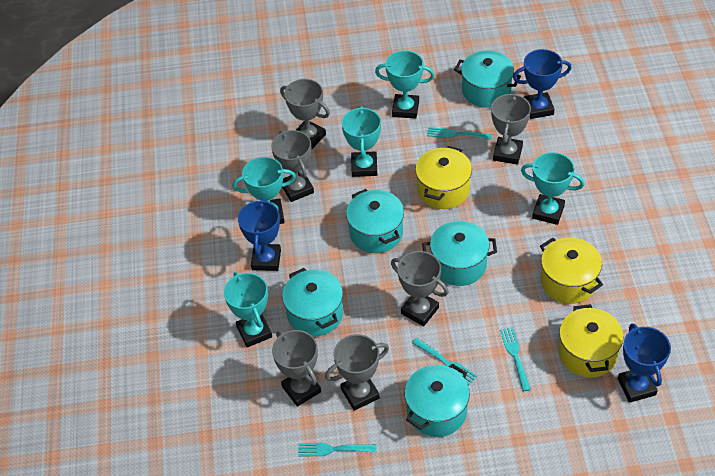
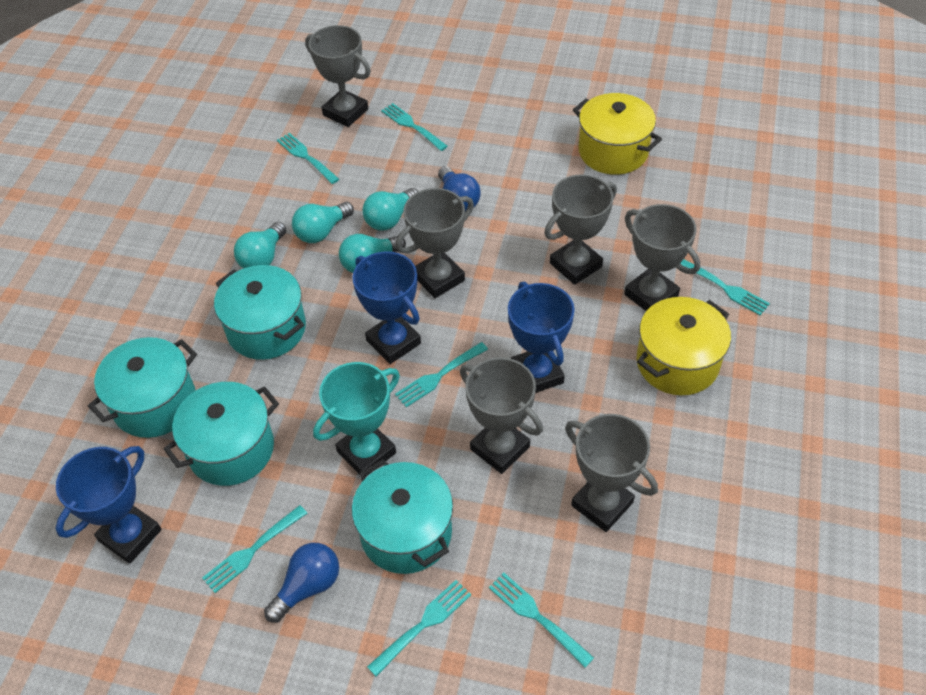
blue light bulb: none = 0 -> [264,543,339,623] [438,166,481,211] = 2
turquoise fork: [298,443,377,457] [412,338,477,385] [427,127,492,140] [500,327,531,391] = 4 -> [202,505,307,593] [277,133,339,184] [367,580,471,677] [381,103,448,151] [395,342,488,407] [489,573,594,668] [680,259,770,315] = 7
turquoise light bulb: none = 0 -> [234,222,286,269] [292,202,354,243] [339,234,406,273] [362,188,418,231] = 4
turquoise pot: [282,268,343,336] [346,189,404,253] [404,363,470,437] [422,221,497,286] [454,50,521,108] = 5 -> [88,337,197,438] [164,382,279,486] [214,265,306,360] [352,459,453,574] = 4
turquoise trophy: [224,272,272,348] [233,157,296,224] [342,106,381,177] [375,50,435,119] [521,152,584,225] = 5 -> [313,362,400,477] = 1
yellow pot: [415,146,472,209] [540,238,603,304] [558,304,623,378] = 3 -> [573,93,662,175] [637,297,731,395] = 2

